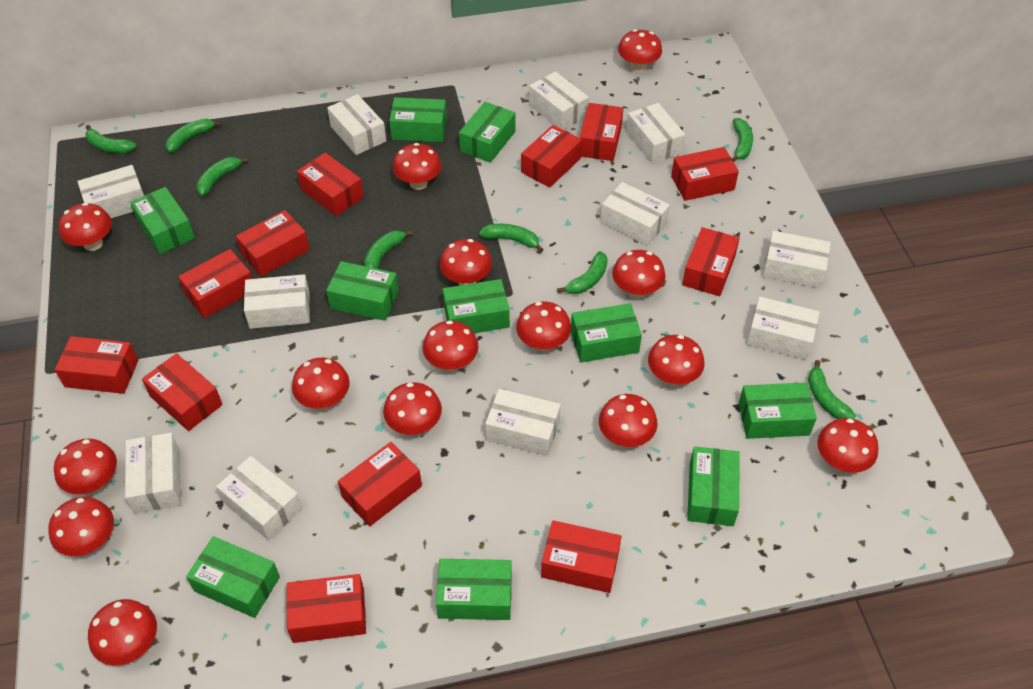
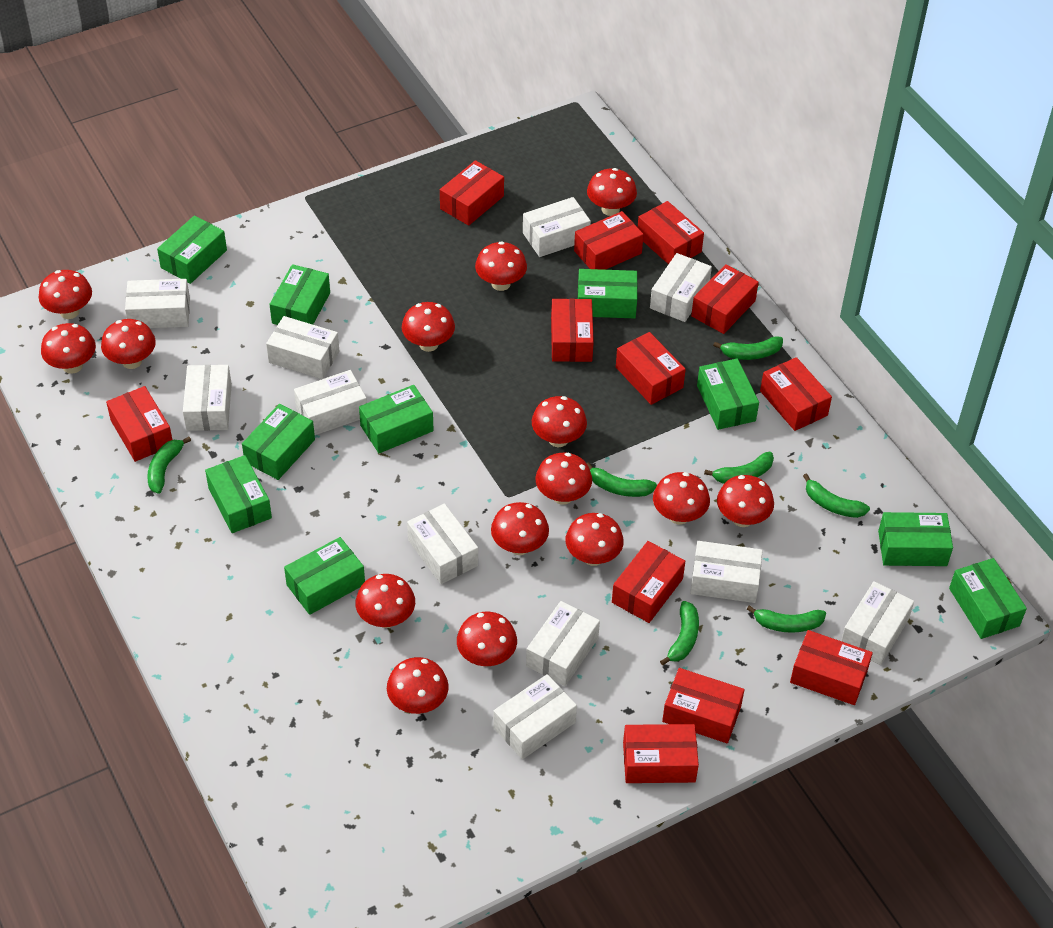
green banana: [85,125,136,153] [166,119,222,153] [196,157,249,196] [364,230,413,269] [479,224,544,252] [557,251,608,294] [732,118,753,162] [808,360,856,419] = 8 -> [147,437,191,494] [587,462,657,497] [660,601,699,665] [704,452,774,484] [713,336,783,360] [747,605,826,633] [803,473,870,518] = 7

